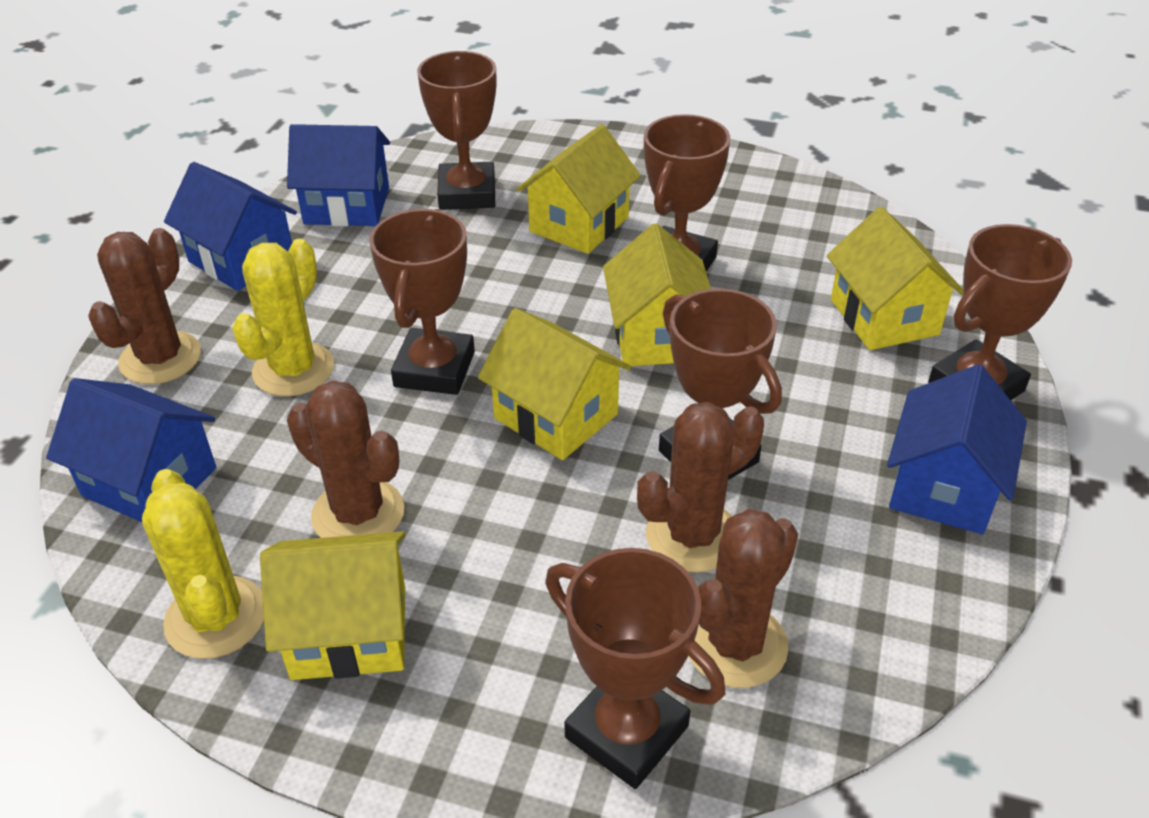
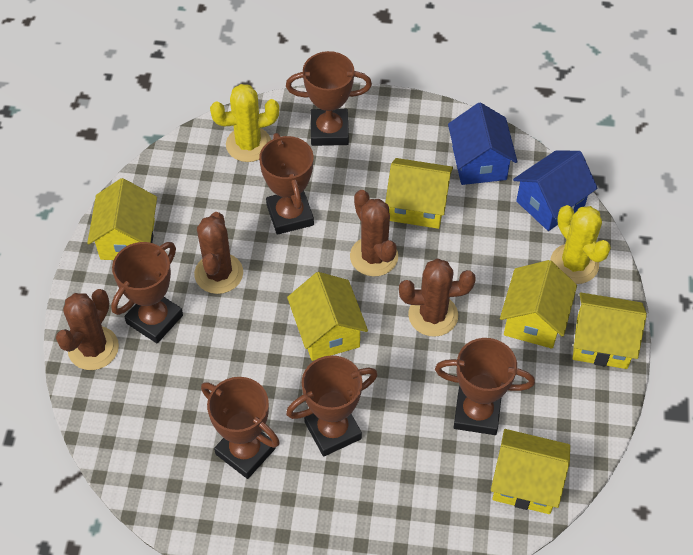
blue house: [46,378,216,522] [164,162,297,291] [287,124,390,226] [887,365,1027,534] = 4 -> [448,102,517,185] [513,150,598,231] = 2
yellow house: [260,532,405,680] [478,308,631,460] [517,124,641,254] [603,223,711,366] [827,207,964,350] = 5 -> [87,178,157,260] [287,272,368,361] [385,158,453,229] [491,429,570,514] [500,260,577,349] [572,293,647,369] = 6

